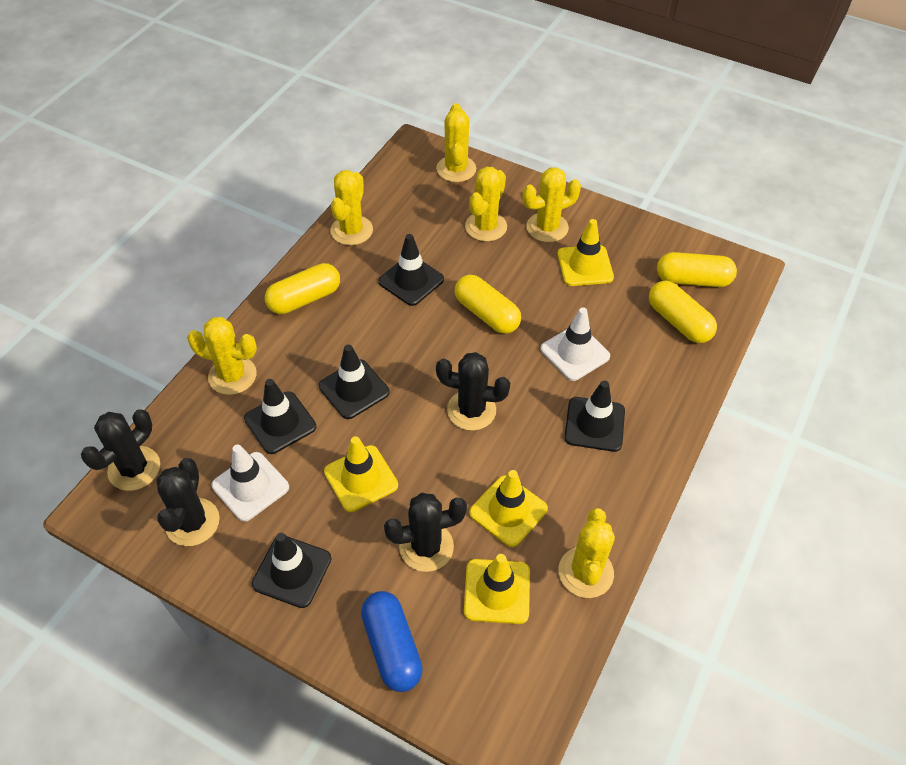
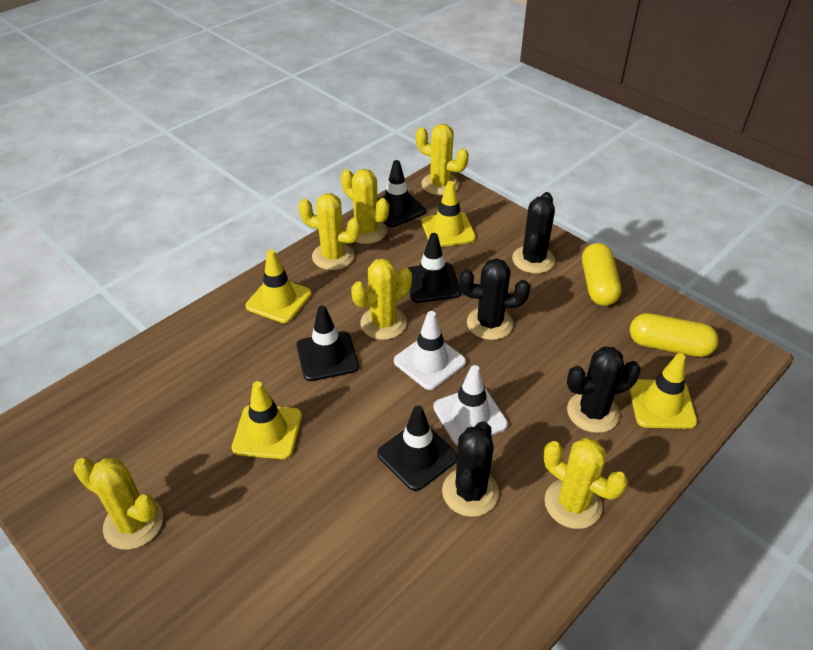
black traffic cone: [244,379,316,454] [252,533,331,608] [319,344,390,419] [378,234,444,306] [564,381,625,452] = 5 -> [296,305,359,381] [377,405,457,491] [378,160,426,227] [408,233,461,303] = 4
blue capsule: [361,591,423,692] = 1 -> none = 0
yellow capsule: [265,263,340,314] [455,274,521,334] [649,281,717,343] [657,252,737,287] = 4 -> [582,243,621,306] [630,313,719,357] = 2

